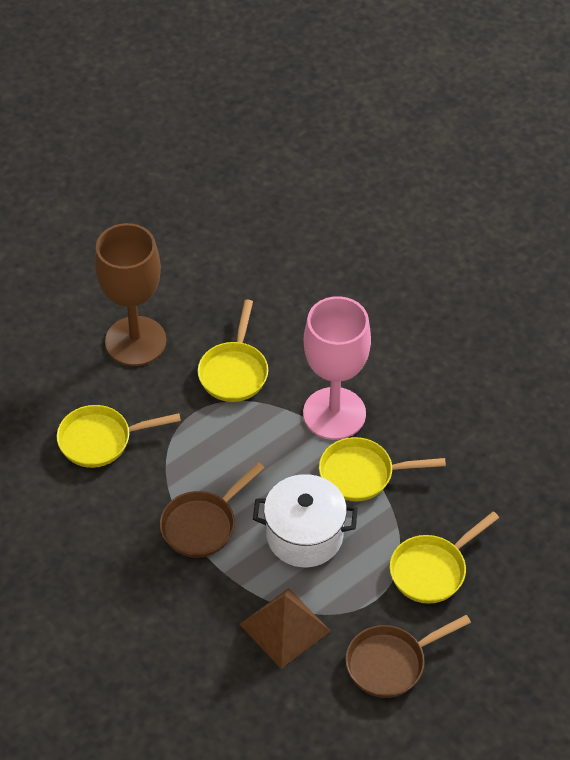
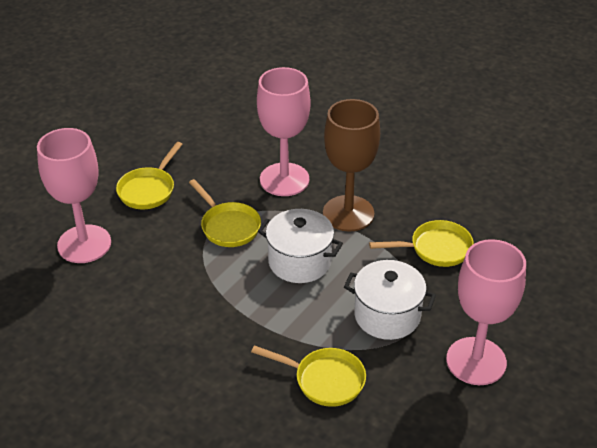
brown pan: [160,462,264,558] [345,615,471,698] = 2 -> none = 0
brown pyramid: [239,588,330,669] = 1 -> none = 0
pink goblet: [303,296,371,440] = 1 -> [37,128,111,263] [257,67,311,196] [446,239,526,385] = 3
white pot: [253,474,358,567] = 1 -> [258,209,343,283] [344,260,436,340] = 2

